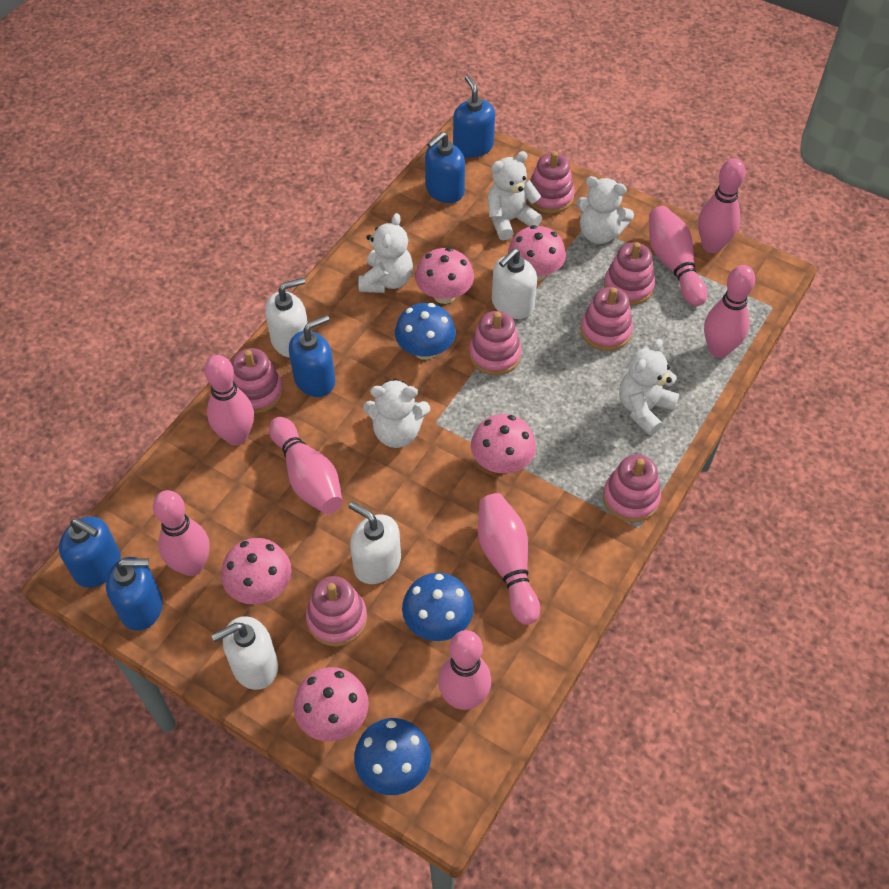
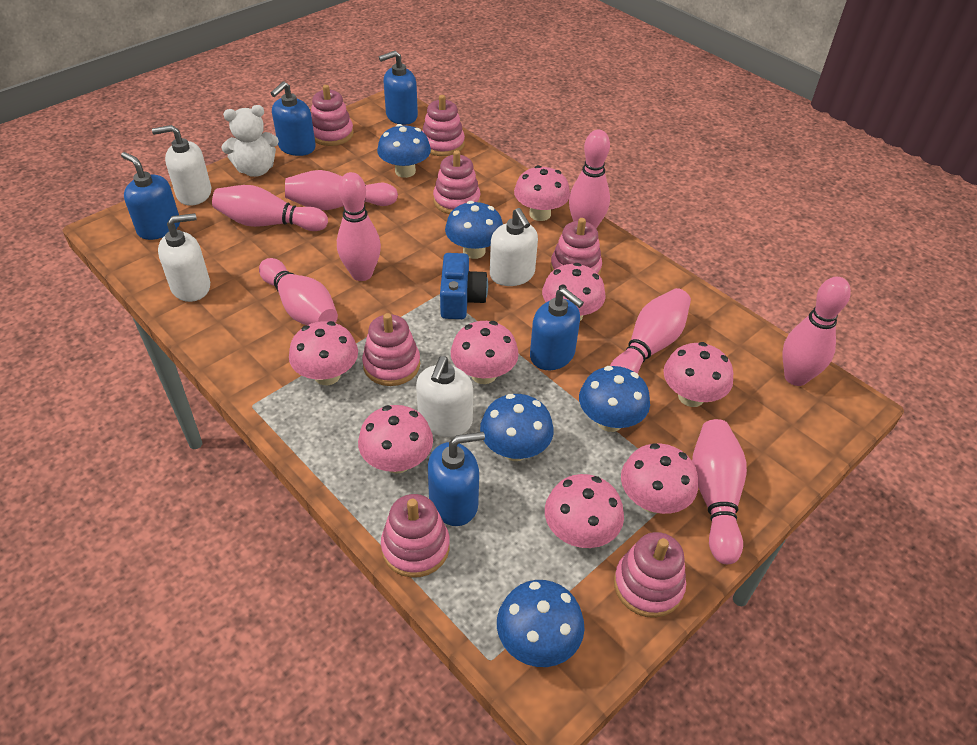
blue camera: none = 0 -> [440,253,488,319] = 1
blue mushroom: [354,718,431,795] [395,303,456,360] [402,573,474,641] = 3 -> [377,124,431,178] [445,201,503,259] [480,394,554,461] [497,580,584,667] [579,366,650,432] = 5
pink mushroom: [221,538,291,604] [293,667,369,741] [415,247,474,304] [471,414,536,473] [508,225,566,281] = 5 -> [289,321,358,385] [358,405,433,474] [451,321,519,384] [514,165,570,221] [542,263,606,321] [545,474,624,548] [621,443,698,514] [663,342,733,407] = 8
white teddy bear: [358,213,413,293] [363,378,430,448] [487,151,542,241] [576,176,634,244] [619,339,679,436] = 5 -> [222,105,279,177] = 1

